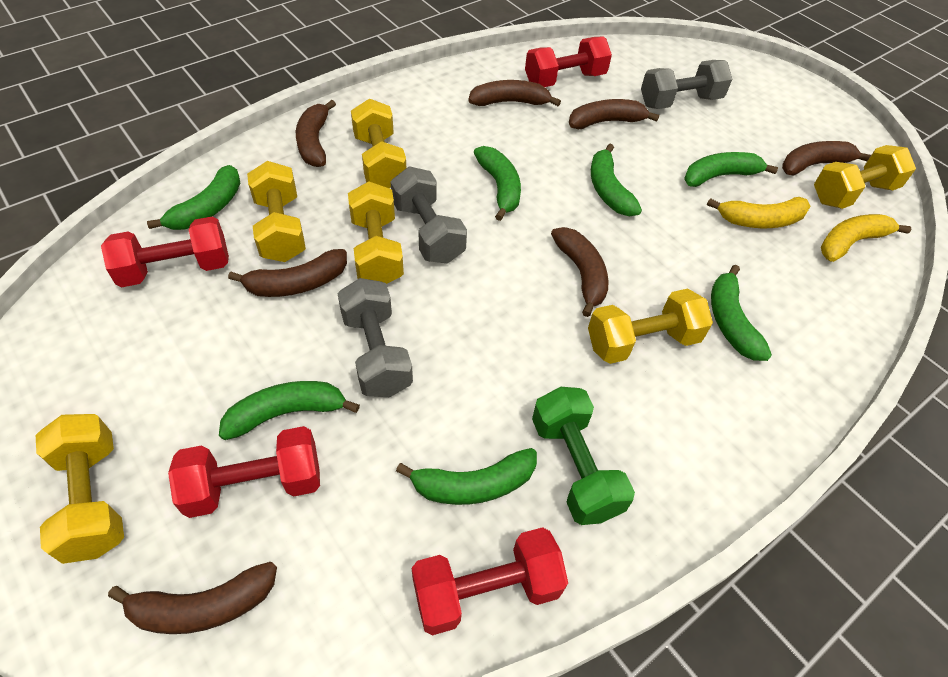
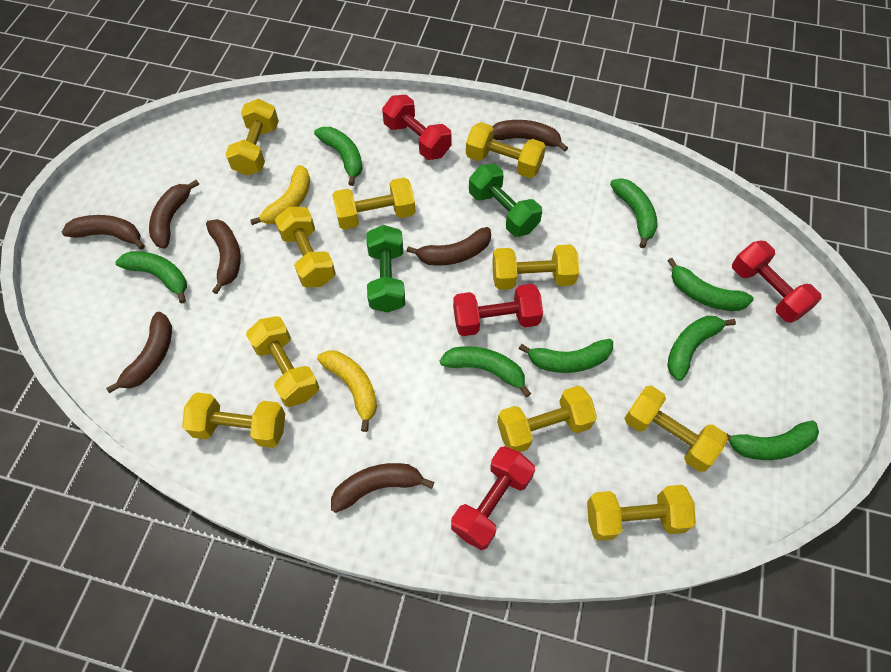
green banana: [147,165,240,230] [219,381,360,440] [396,448,537,505] [474,146,521,221] [591,144,642,216] [684,152,778,187] [711,265,772,361] = 7 -> [115,251,187,303] [314,127,363,186] [440,346,531,397] [519,339,613,373] [610,178,657,248] [667,258,754,311] [667,316,736,381] [726,420,819,460] = 8
green dumbbell: [532,387,635,525] = 1 -> [367,225,405,313] [469,164,542,237] = 2
grey dumbbell: [337,278,413,397] [390,167,467,264] [641,60,732,109] = 3 -> none = 0
yellow dumbbell: [36,414,124,564] [247,161,306,262] [348,181,404,284] [351,98,406,188] [588,289,713,364] [814,145,916,209] = 6 -> [182,392,285,448] [226,99,279,176] [246,316,319,407] [275,207,336,288] [332,178,416,230] [466,122,546,178] [492,244,579,290] [497,386,597,452] [587,485,696,541] [624,386,728,472] = 10

